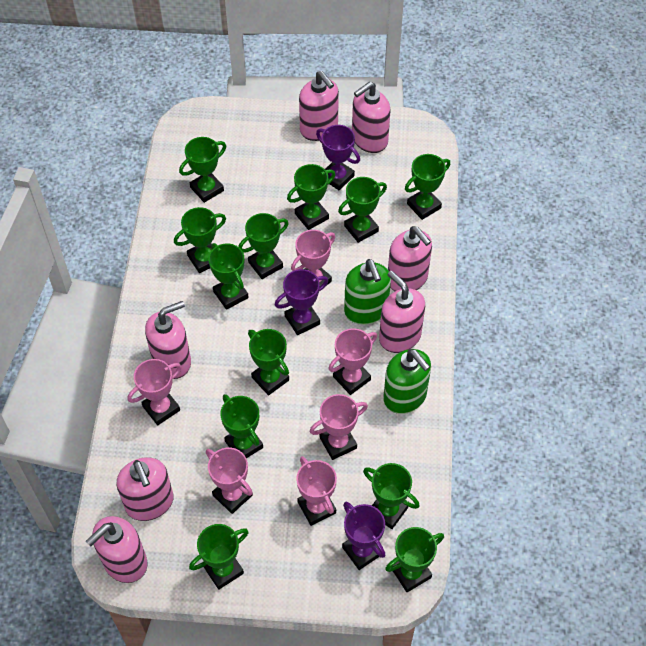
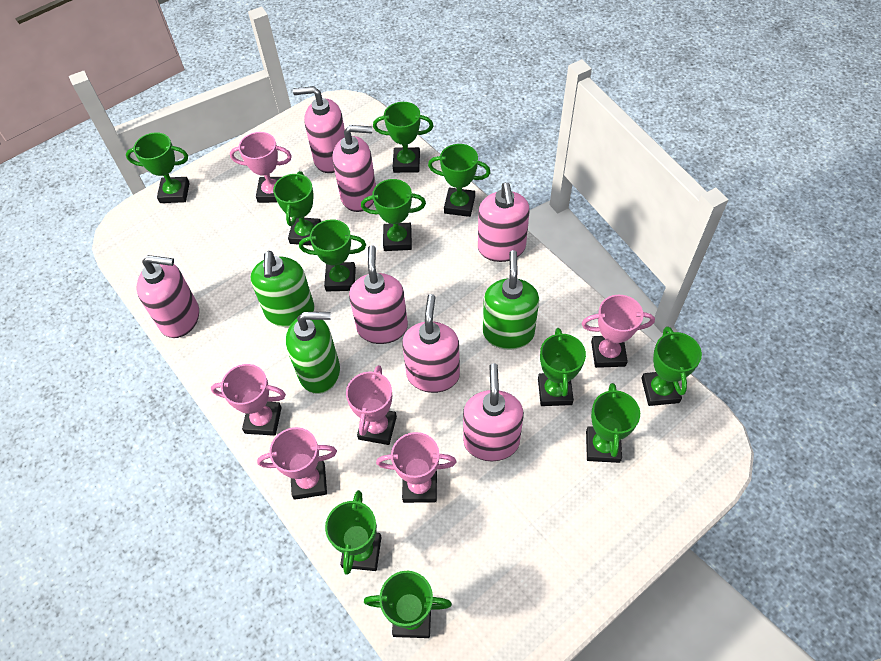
green soap dispenser: [344,259,391,325] [383,349,431,414] = 2 -> [250,251,315,327] [286,312,340,394] [483,250,539,350] = 3
green trophy: [174,207,226,273] [179,137,226,203] [189,524,249,590] [208,243,249,310] [220,394,263,458] [238,213,289,279] [248,329,289,395] [287,164,335,230] [338,177,387,243] [363,463,420,529] [385,527,444,592] [405,154,450,220] = 12 -> [126,132,190,203] [273,171,321,246] [299,219,366,291] [325,490,382,575] [361,179,426,251] [364,571,452,638] [373,102,434,173] [428,144,491,217] [538,328,586,406] [586,383,640,463] [641,326,702,406] = 11
purple trophy: [275,269,328,335] [316,125,360,190] [342,502,385,570] = 3 -> none = 0

